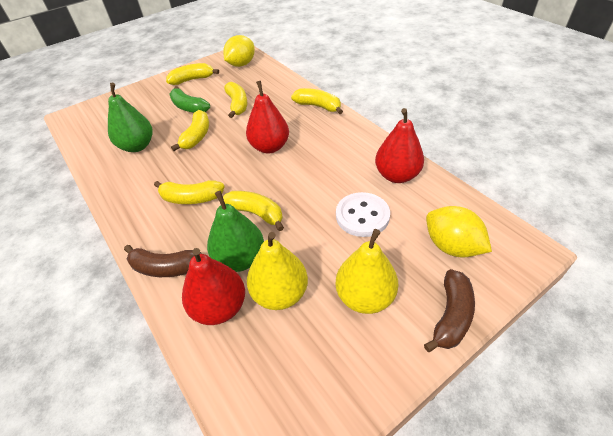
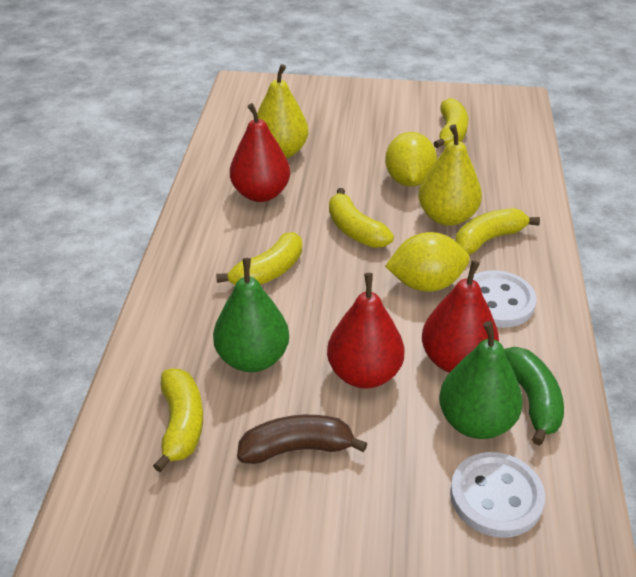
brown banana: [124,245,202,277] [424,269,475,352] = 2 -> [237,415,367,464] = 1
white button: [336,192,390,237] = 1 -> [450,452,545,537] [473,270,537,328] = 2
yellow banana: [154,180,225,204] [166,63,219,85] [171,110,209,151] [223,191,284,231] [224,82,247,118] [291,88,343,114] = 6 -> [153,368,203,472] [216,232,302,285] [329,188,394,248] [433,98,468,148] [456,208,540,255] = 5

